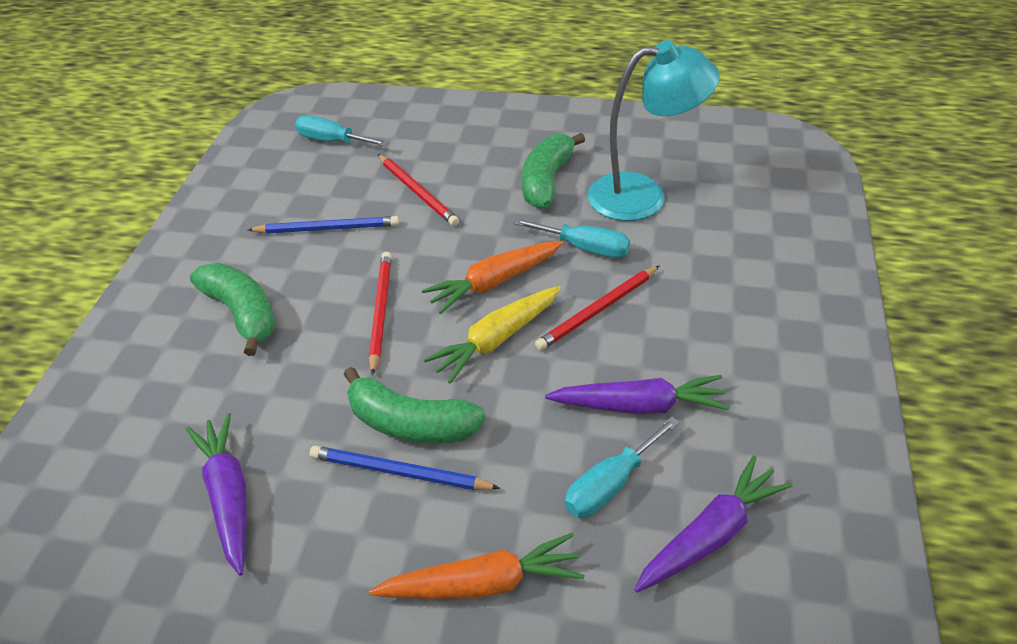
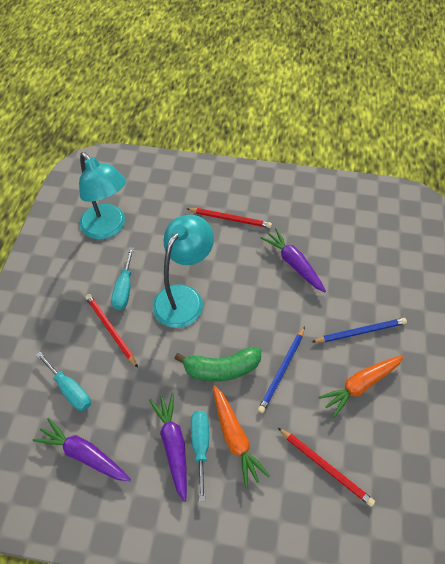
green banana: [190,263,275,356] [343,367,486,444] [522,133,585,209] = 3 -> [174,347,261,382] = 1
turquoise lamp: [588,40,720,221] = 1 -> [79,152,126,240] [153,215,214,328] = 2
yellow carrot: [424,286,561,384] = 1 -> none = 0

